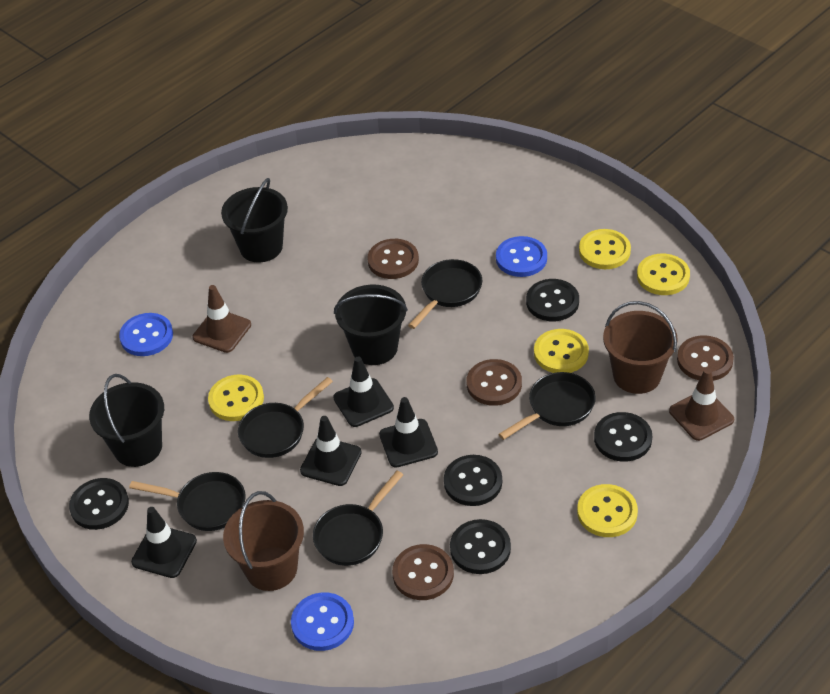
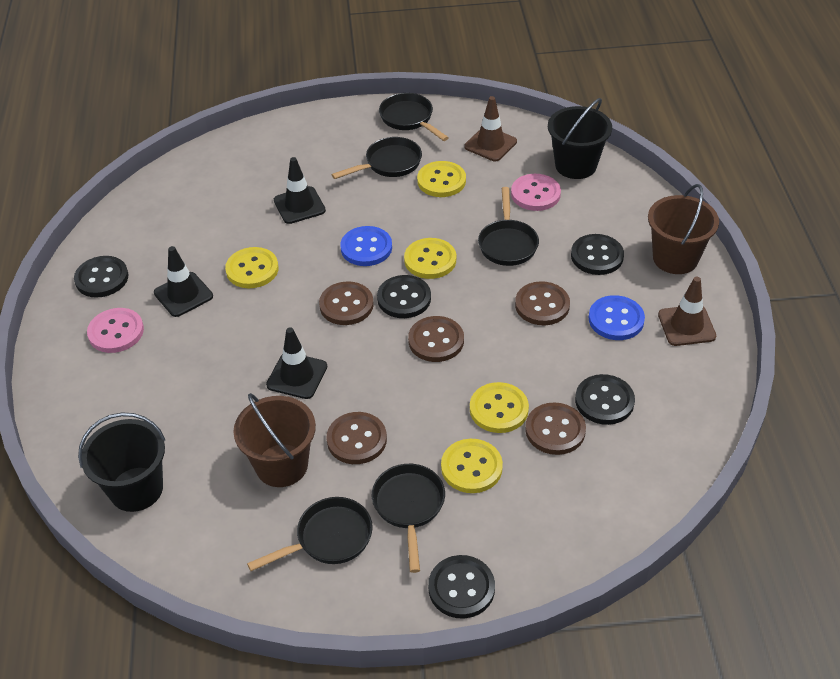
black bucket: [89,374,164,467] [221,178,288,263] [334,285,408,365] = 3 -> [78,413,165,512] [548,98,612,179] = 2
black traffic cone: [131,507,197,578] [300,416,362,486] [333,356,394,427] [379,397,438,468] = 4 -> [154,246,213,317] [266,327,327,399] [274,157,326,224] = 3
blue button: [119,313,173,356] [291,592,354,651] [496,236,547,277] = 3 -> [340,226,392,266] [589,295,645,340] = 2
brown button: [367,239,419,279] [392,544,454,600] [467,359,522,406] [677,335,734,381] = 4 -> [319,281,374,325] [326,412,387,464] [408,316,464,362] [515,281,570,325] [525,403,586,455] = 5
pink button: none = 0 -> [87,308,144,353] [511,174,561,211] = 2

